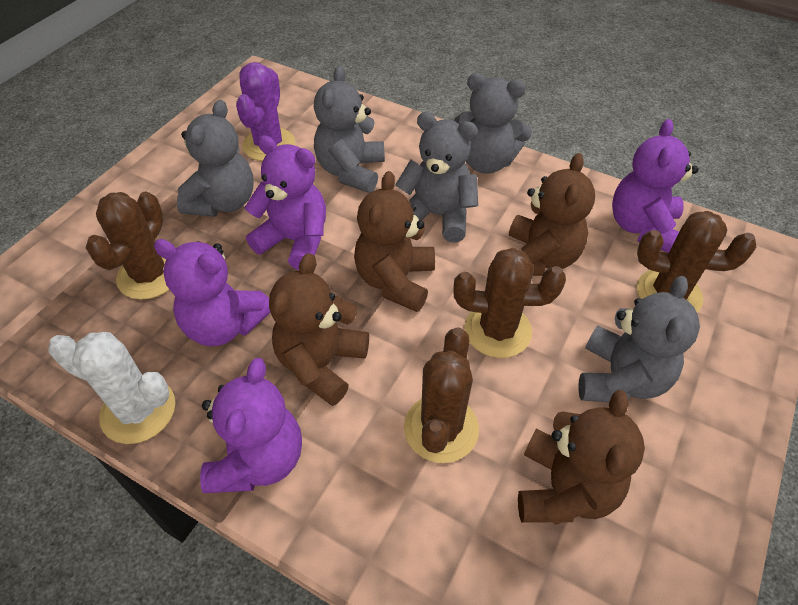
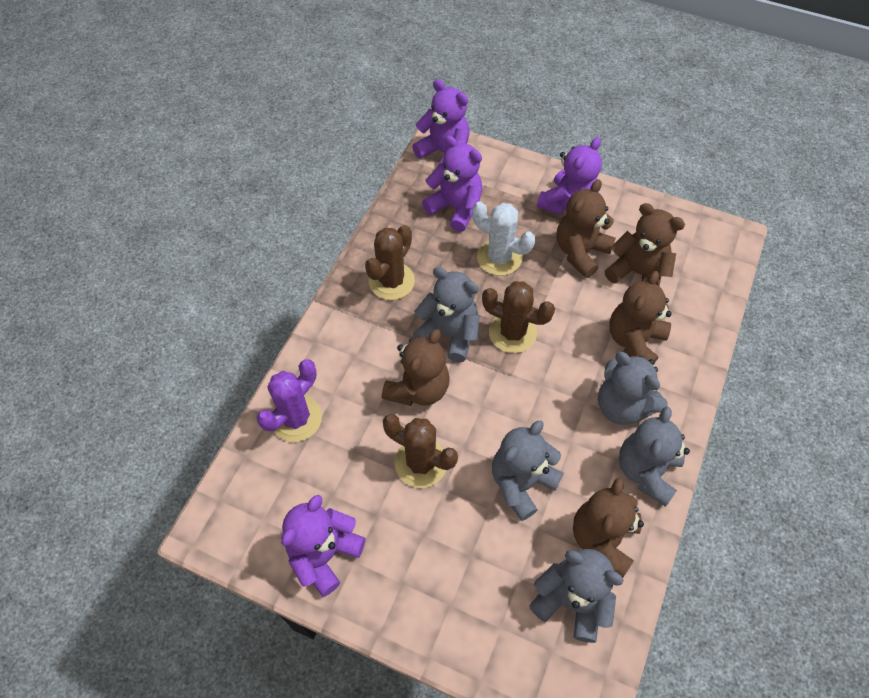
brown cactus: [86,191,170,300] [404,327,479,463] [453,248,566,358] [637,211,757,312] = 4 -> [365,225,415,300] [383,414,458,488] [482,281,555,353] = 3
brown teddy bear: [269,253,369,406] [354,171,435,312] [509,153,595,276] [518,390,645,525] = 4 -> [382,329,450,406] [557,179,616,278] [573,478,644,578] [605,203,685,286] [609,271,672,362] = 5

